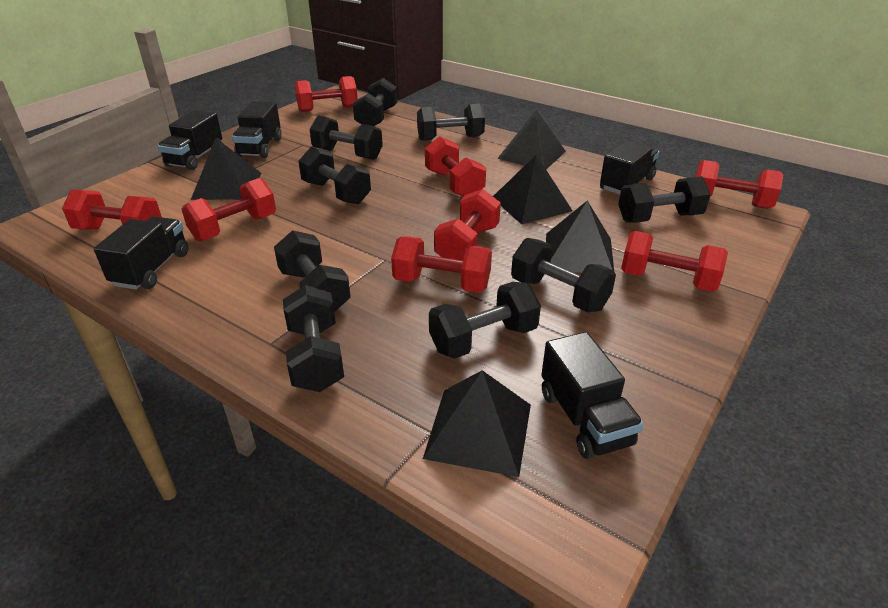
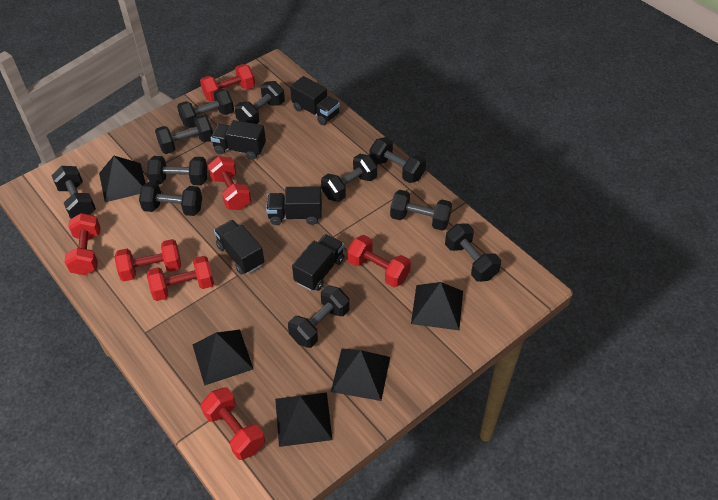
black dumbbell: [274,230,351,312] [283,285,344,392] [298,147,371,204] [310,115,383,160] [353,78,397,126] [417,104,485,141] [429,282,541,359] [511,238,616,312] [618,176,711,222] = 9 -> [51,166,96,219] [139,182,202,216] [147,156,207,185] [155,115,213,154] [177,89,234,128] [235,81,285,124] [288,286,350,348] [321,154,377,202] [369,137,426,183] [390,190,452,231] [445,223,501,282] = 11
red dumbbell: [62,189,162,230] [181,178,276,241] [295,76,358,112] [391,236,492,293] [425,136,486,196] [434,189,501,260] [621,231,728,292] [695,160,783,209] = 8 -> [64,213,101,275] [115,239,181,281] [147,256,214,301] [200,64,255,102] [201,387,265,460] [208,156,251,210] [347,235,411,287] = 7

